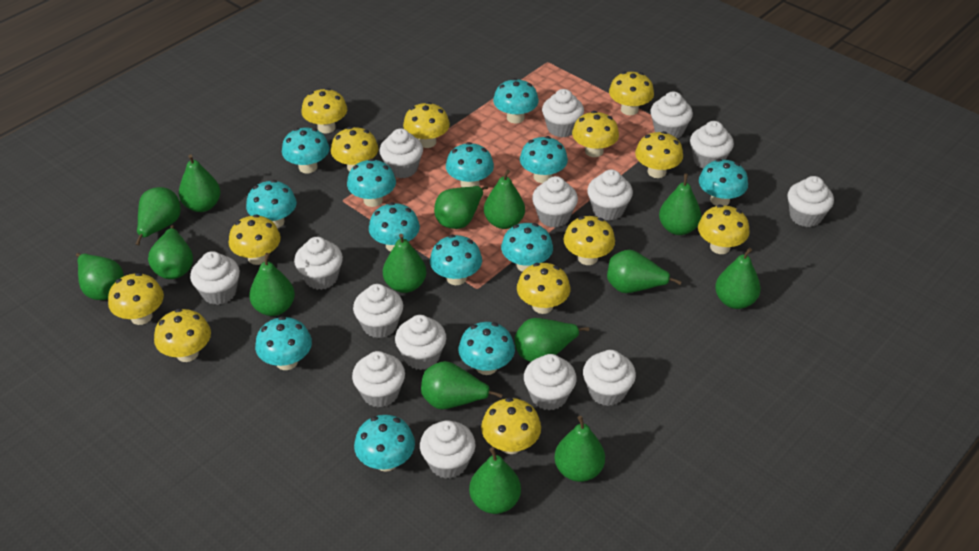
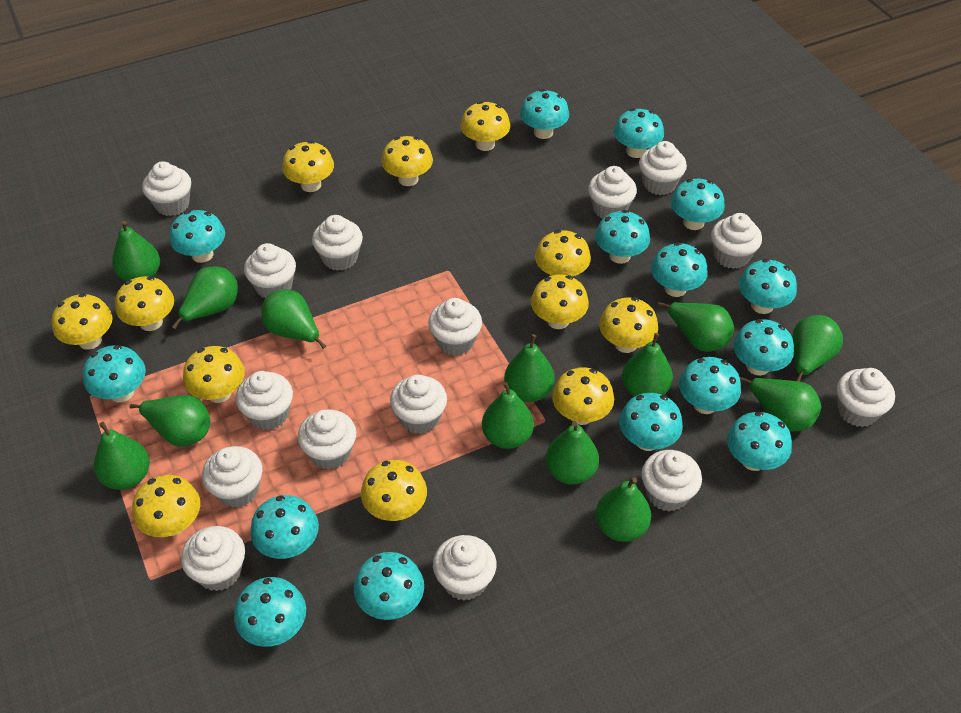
green pear: [76,253,124,300] [136,187,181,245] [148,225,193,279] [179,154,221,212] [249,253,295,316] [383,234,426,293] [421,361,503,409] [434,186,488,229] [469,447,521,514] [484,169,525,229] [515,318,589,362] [554,416,605,482] [607,250,681,293] [659,174,701,235] [715,248,761,309] = 15 -> [94,422,150,490] [112,221,160,281] [129,395,210,447] [172,266,238,329] [261,290,326,349] [482,382,534,449] [504,334,555,402] [545,421,599,485] [595,478,651,542] [622,333,673,397] [658,302,734,352] [740,377,821,431] [792,315,843,382] = 13
turquoise mushroom: [246,180,297,228] [255,316,312,370] [282,128,330,173] [347,159,396,207] [354,415,415,472] [369,202,420,251] [430,235,482,285] [446,142,494,187] [459,322,515,375] [493,78,539,123] [501,223,553,272] [520,136,568,183] [699,159,748,206] = 13 -> [83,345,146,402] [170,210,225,263] [234,577,306,647] [250,495,319,559] [354,552,424,620] [520,89,569,139] [595,210,650,264] [614,108,664,158] [619,393,683,451] [651,242,708,297] [671,179,725,230] [679,357,741,414] [727,411,792,471] [733,319,794,376] [739,259,797,314] = 15
yellow mushroom: [108,273,164,325] [154,309,211,362] [229,214,281,265] [301,88,347,133] [331,127,378,172] [403,102,450,148] [481,398,541,454] [517,263,570,314] [564,216,615,265] [572,111,619,157] [609,72,654,115] [635,131,683,178] [698,205,750,254] = 13 -> [52,293,113,350] [115,276,174,331] [132,475,200,537] [183,346,245,403] [282,141,334,192] [361,460,427,521] [381,136,433,186] [460,101,510,151] [531,275,589,329] [535,230,591,276] [552,367,614,425] [599,297,658,353] = 12

